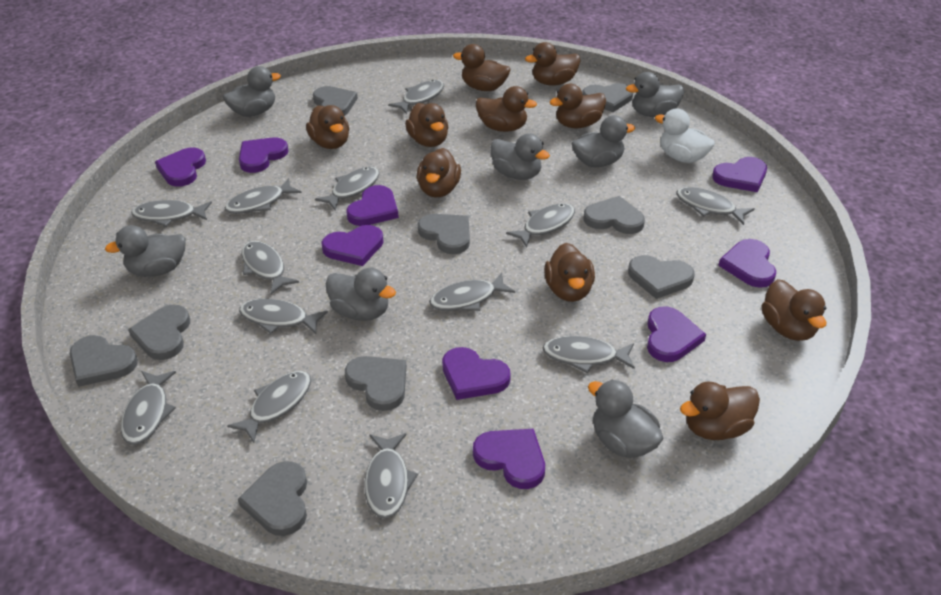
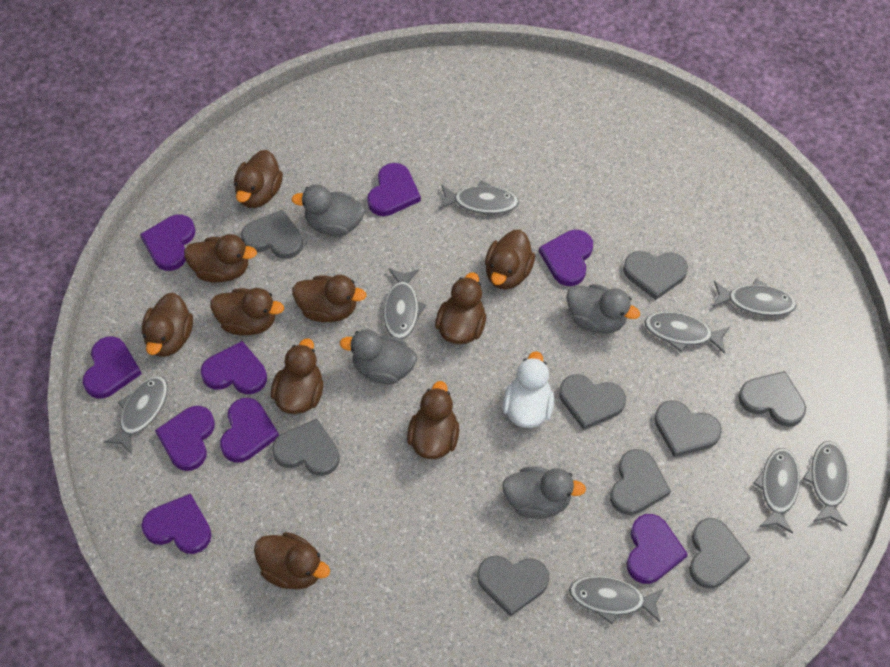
grey duck: [105,225,186,277] [223,66,281,117] [325,268,396,321] [490,133,550,180] [572,115,635,167] [588,380,663,458] [626,72,684,117] = 7 -> [291,185,365,236] [340,330,417,384] [502,467,586,519] [566,284,640,334] = 4
grey fish: [121,371,176,445] [131,200,212,227] [224,178,301,214] [227,371,311,443] [239,299,328,334] [241,241,299,294] [315,167,380,210] [364,433,418,519] [388,80,444,114] [429,273,515,311] [506,203,575,248] [542,336,635,373] [676,187,754,225] = 13 -> [104,376,168,455] [384,268,427,339] [438,180,519,214] [569,576,663,624] [645,312,730,354] [712,279,797,316] [753,448,800,534] [803,441,849,526] = 8

